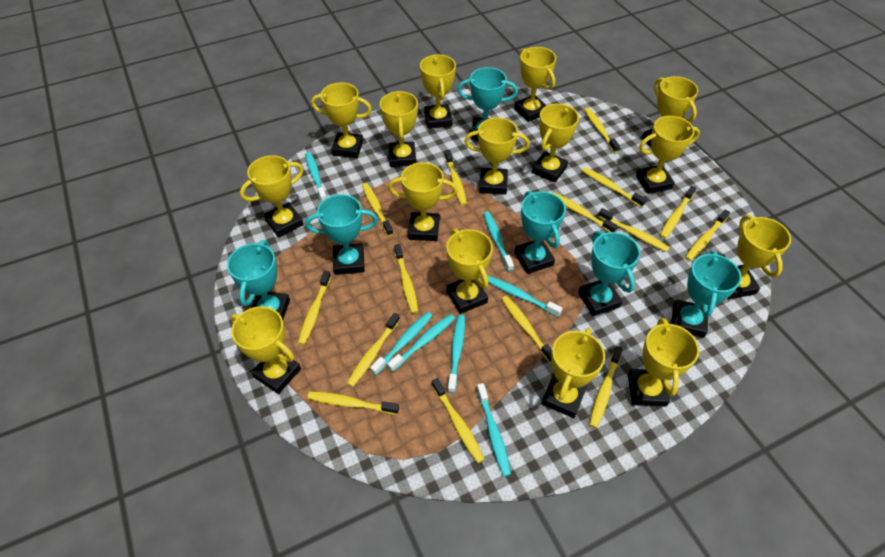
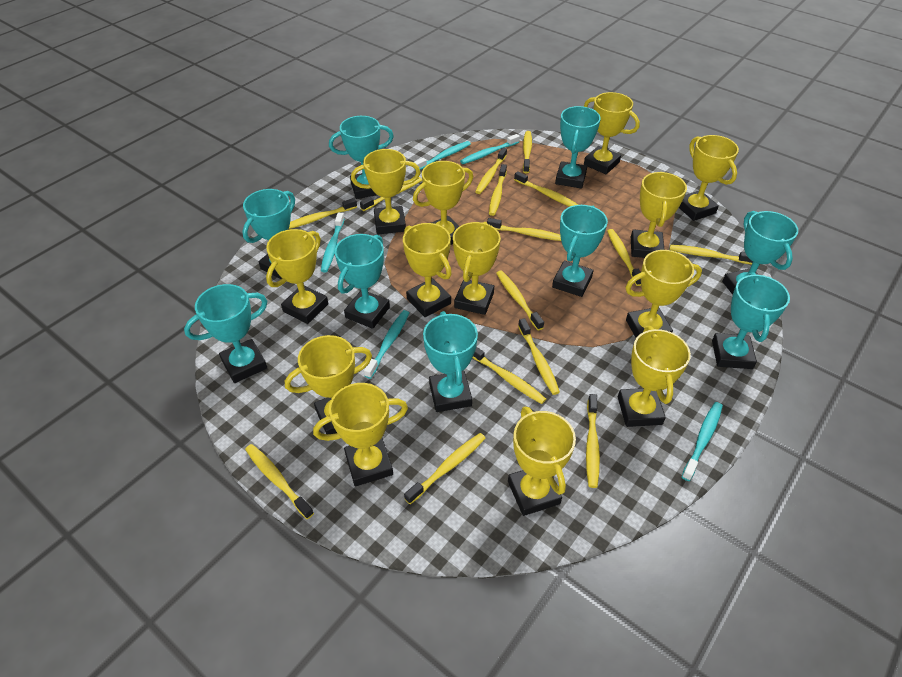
turquoise toothbrush: [305,152,327,202] [370,312,432,375] [387,314,455,372] [448,315,465,393] [477,383,511,477] [483,212,514,272] [487,276,563,317] = 7 -> [321,213,344,273] [364,310,409,379] [414,141,471,170] [460,134,520,164] [682,402,723,481] = 5
turquoise trophy: [227,240,290,320] [305,194,378,275] [457,67,518,141] [515,191,566,274] [578,231,640,316] [672,251,742,338] = 6 -> [184,284,267,383] [242,189,295,279] [329,116,394,199] [335,234,390,329] [423,311,478,412] [552,205,608,297] [555,106,601,189] [712,272,790,369] [722,211,798,295] = 9
yellow trophy: [230,306,301,394] [240,155,304,237] [311,83,372,158] [380,91,418,167] [388,162,457,241] [420,55,456,129] [446,229,493,314] [464,118,530,195] [514,47,556,122] [532,104,579,183] [541,328,605,418] [628,318,699,407] [636,116,700,194] [642,76,698,147] [728,215,791,299] = 15 -> [266,229,328,324] [285,335,372,434] [313,383,408,486] [351,149,420,234] [403,223,452,317] [413,161,473,245] [453,222,501,315] [508,407,576,516] [584,92,640,174] [618,326,691,427] [625,250,702,338] [631,172,687,258] [679,135,739,221] = 13

